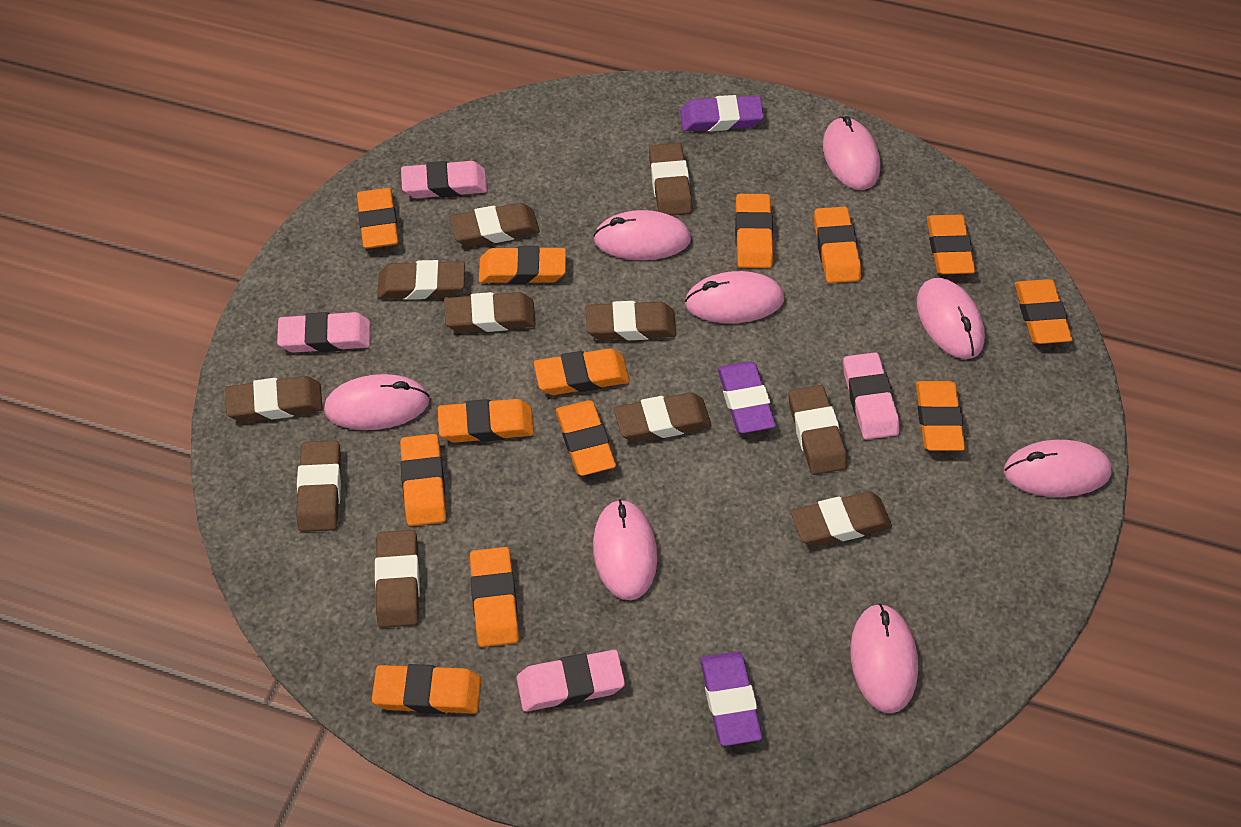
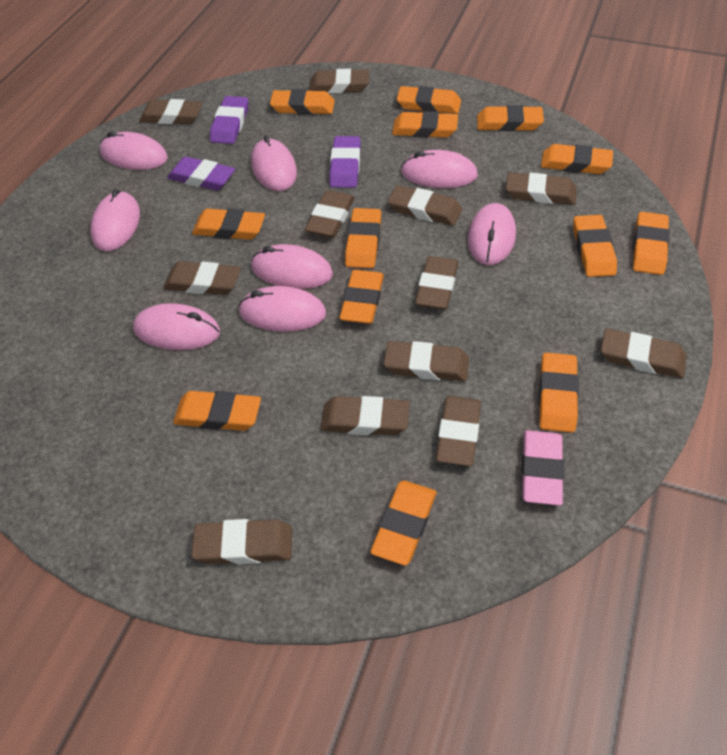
brown eraser: [225,376,323,422] [296,440,341,532] [375,530,420,628] [377,260,465,299] [444,292,536,333] [449,203,540,247] [585,301,676,340] [614,392,711,442] [649,143,693,216] [788,385,847,475] [791,492,892,547] = 11 -> [139,99,203,124] [163,261,241,295] [191,519,292,564] [305,190,355,238] [309,69,369,93] [320,396,410,436] [384,341,469,381] [388,185,462,226] [415,256,458,309] [436,396,481,466] [506,172,577,205] [601,329,687,378] = 12
pink eraser: [277,312,370,353] [401,161,487,198] [517,650,625,712] [843,352,899,440] = 4 -> [522,430,564,505] = 1

